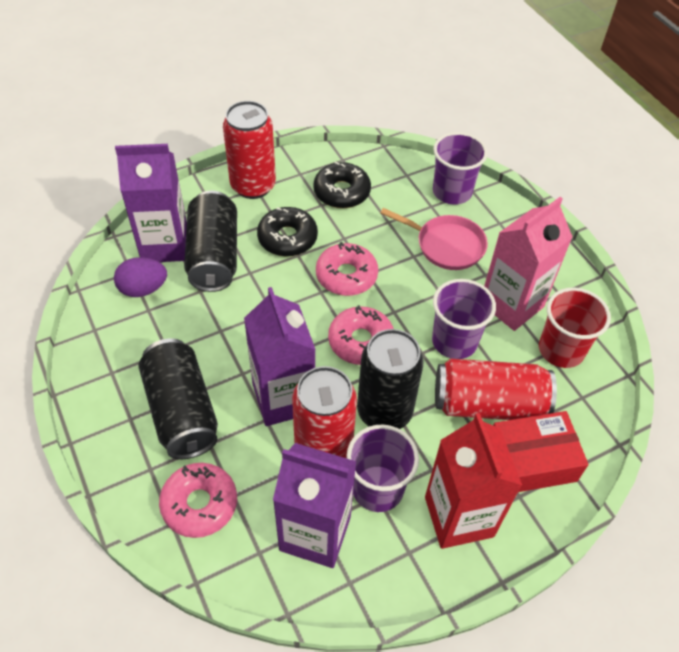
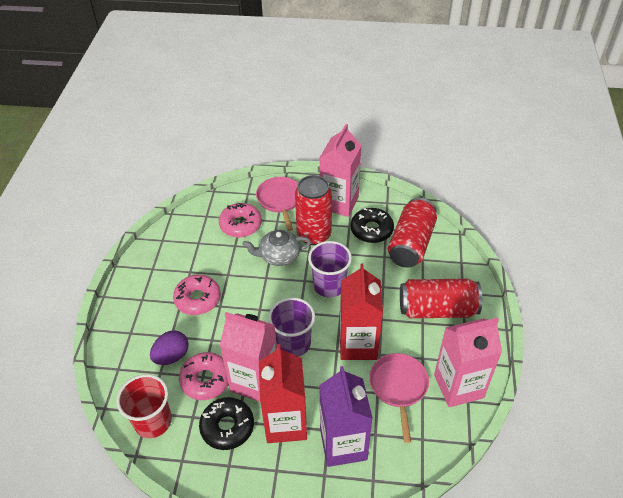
black can: [138,338,218,459] [184,191,237,292] [357,329,424,429] = 3 -> none = 0
grey teapot: none = 0 -> [243,230,311,266] = 1
pink carton: [484,197,573,331] = 1 -> [220,312,277,402] [320,124,362,217] [434,318,502,407] = 3
pink pan: [380,208,488,270] = 1 -> [256,177,298,231] [369,353,429,443] = 2
purple carton: [115,144,187,262] [244,287,316,426] [273,443,356,568] = 3 -> [319,366,373,467] = 1
purple cup: [346,425,419,512] [432,279,496,359] [433,132,488,205] = 3 -> [268,298,315,357] [308,241,352,298] = 2
red box: [493,411,589,492] = 1 -> none = 0
red carton: [425,413,522,549] = 1 -> [259,344,307,443] [340,263,383,360] = 2

